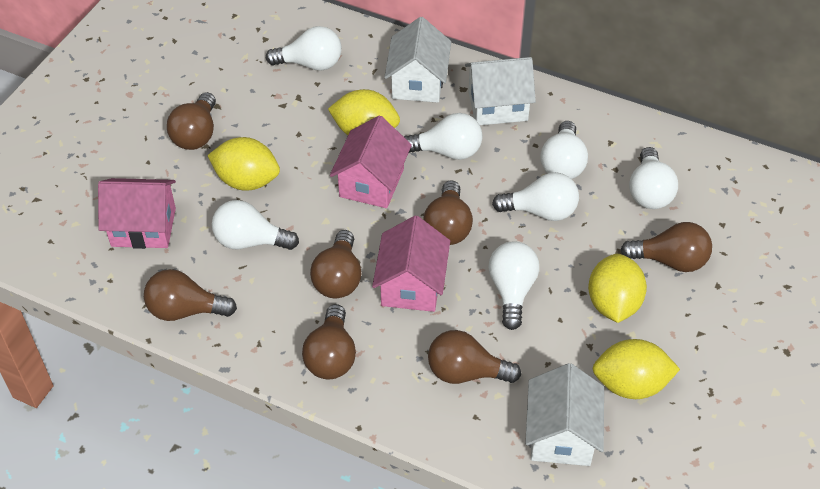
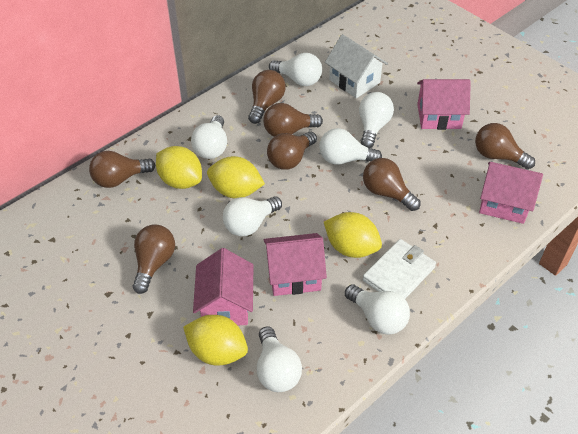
pink house: [98,178,176,249] [330,116,412,208] [372,216,450,312] = 3 -> [193,248,253,325] [264,233,327,296] [417,79,471,130] [479,162,543,224] = 4
white house: [384,17,451,103] [465,57,536,125] [525,363,604,466] = 3 -> [325,34,388,98] = 1
white wallet: none = 0 -> [363,239,436,299] = 1

